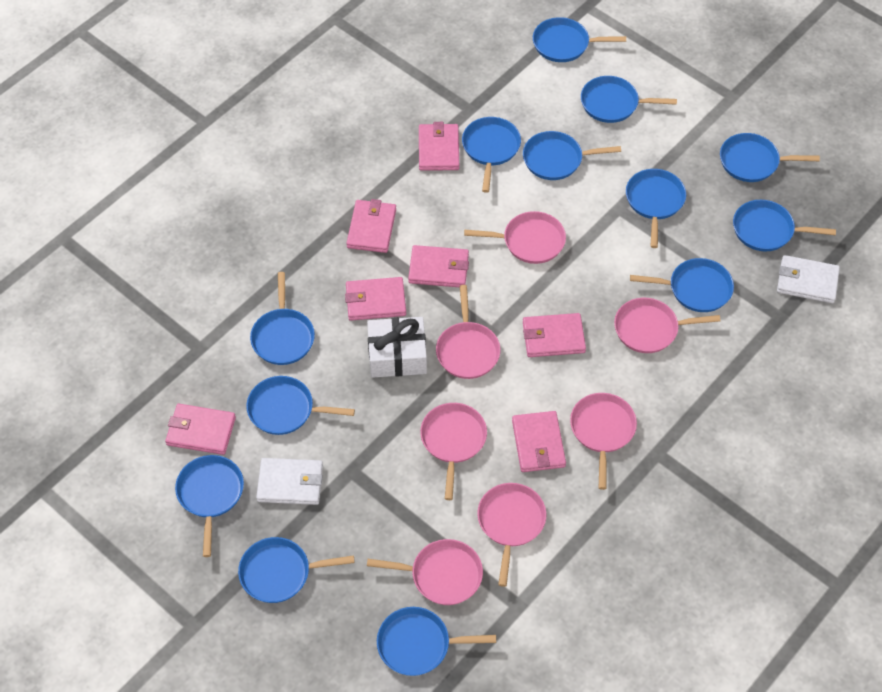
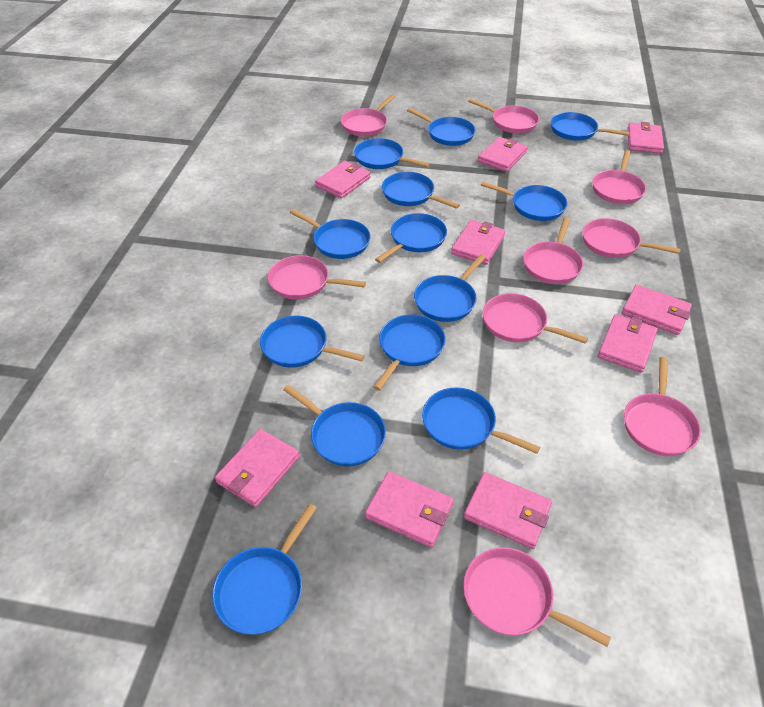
pink pan: [367,539,483,605] [420,403,487,500] [436,285,500,379] [464,211,566,264] [477,483,546,587] [570,393,637,490] [614,298,720,353] = 7 -> [268,255,366,300] [341,94,395,136] [463,547,611,647] [468,99,539,133] [483,293,588,344] [523,217,583,284] [582,218,681,258] [592,150,646,204] [624,357,701,456] = 9
pink wallet: [165,404,236,455] [345,277,406,321] [346,199,396,253] [408,245,469,287] [419,122,459,171] [512,411,566,472] [523,313,586,357] = 7 -> [215,429,300,507] [315,161,371,198] [365,471,454,548] [451,220,505,265] [464,472,552,549] [478,137,528,172] [598,314,658,373] [622,284,692,335] [628,122,664,154] = 9
white gift: [367,317,427,378] = 1 -> none = 0
white wallet: [256,458,323,505] [777,255,840,303] = 2 -> none = 0

